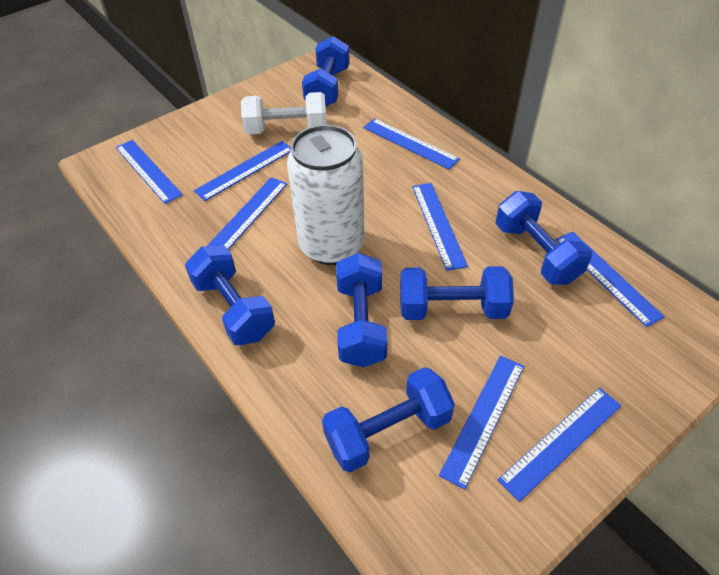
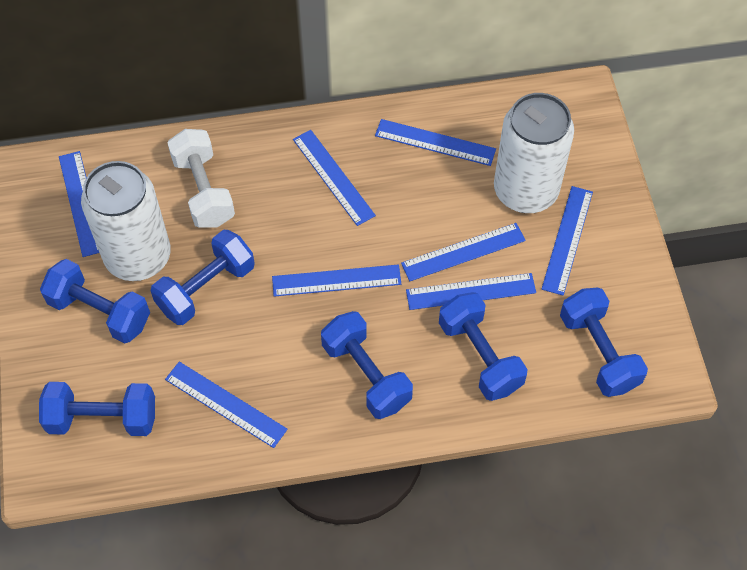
white can: [287,125,365,265] = 1 -> [81,161,171,281] [494,93,574,213] = 2

